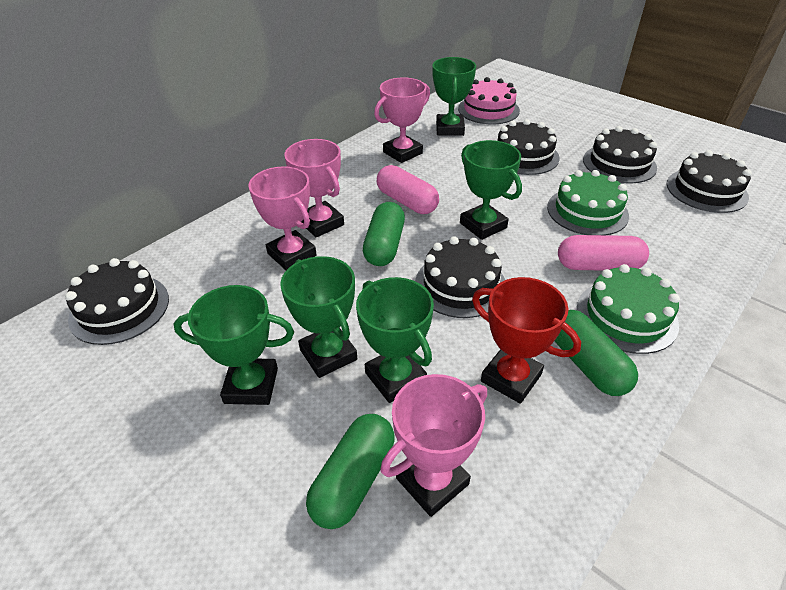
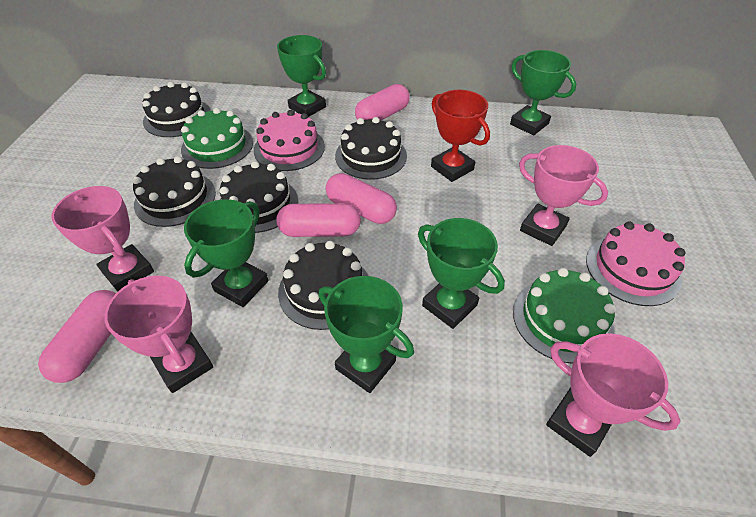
green capsule: [306,414,394,529] [363,202,405,266] [555,310,638,396] = 3 -> none = 0
pink cake: [458,77,520,124] = 1 -> [254,110,325,171] [586,222,685,306] = 2
pink capsule: [376,165,439,214] [558,235,649,271] = 2 -> [38,290,116,383] [277,203,361,237] [326,173,397,224] [355,84,410,120] = 4

